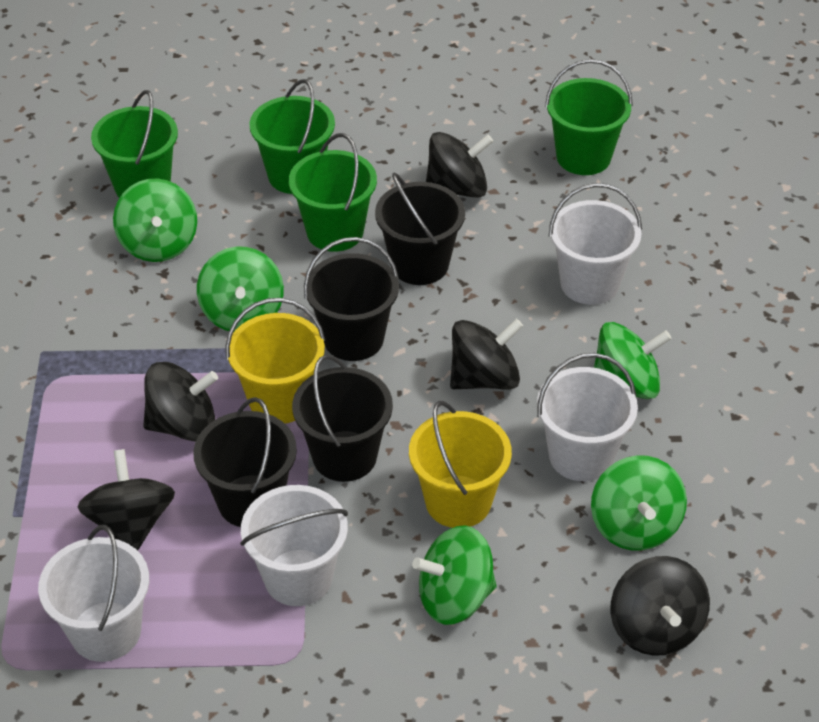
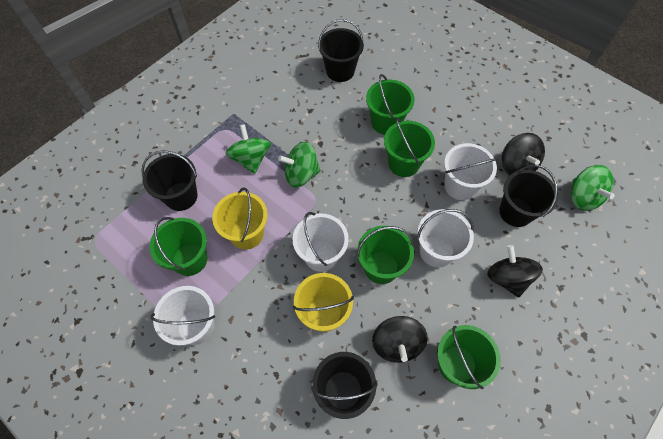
black spinning top: [78,449,175,551] [143,362,218,441] [426,132,493,198] [450,319,523,390] [611,556,710,656] = 5 -> [372,316,428,363] [487,245,543,297] [502,133,545,175] = 3
green bucket: [91,90,178,198] [250,79,335,194] [289,133,377,252] [545,59,633,175] = 4 -> [150,217,207,276] [357,226,414,284] [366,74,415,135] [384,118,435,177] [437,325,501,389] = 5
green spinning top: [113,178,197,262] [197,247,284,331] [412,525,497,625] [591,455,687,551] [594,322,672,399] = 5 -> [225,124,271,174] [278,142,321,187] [571,165,615,211] = 3

